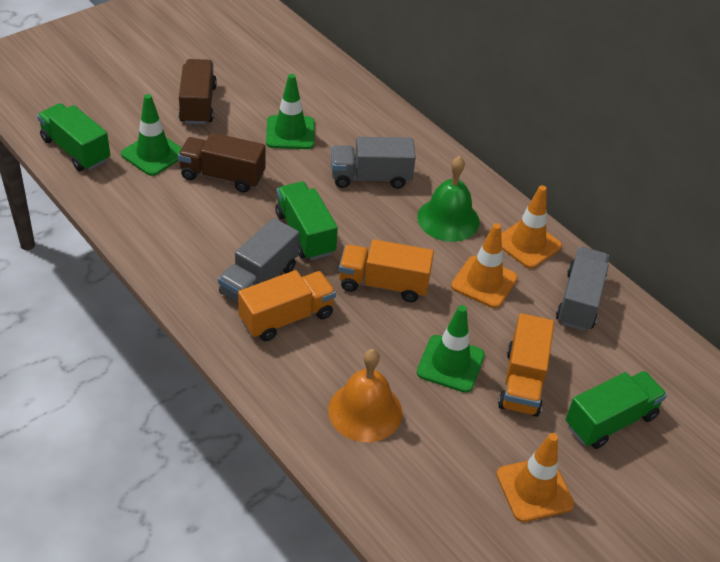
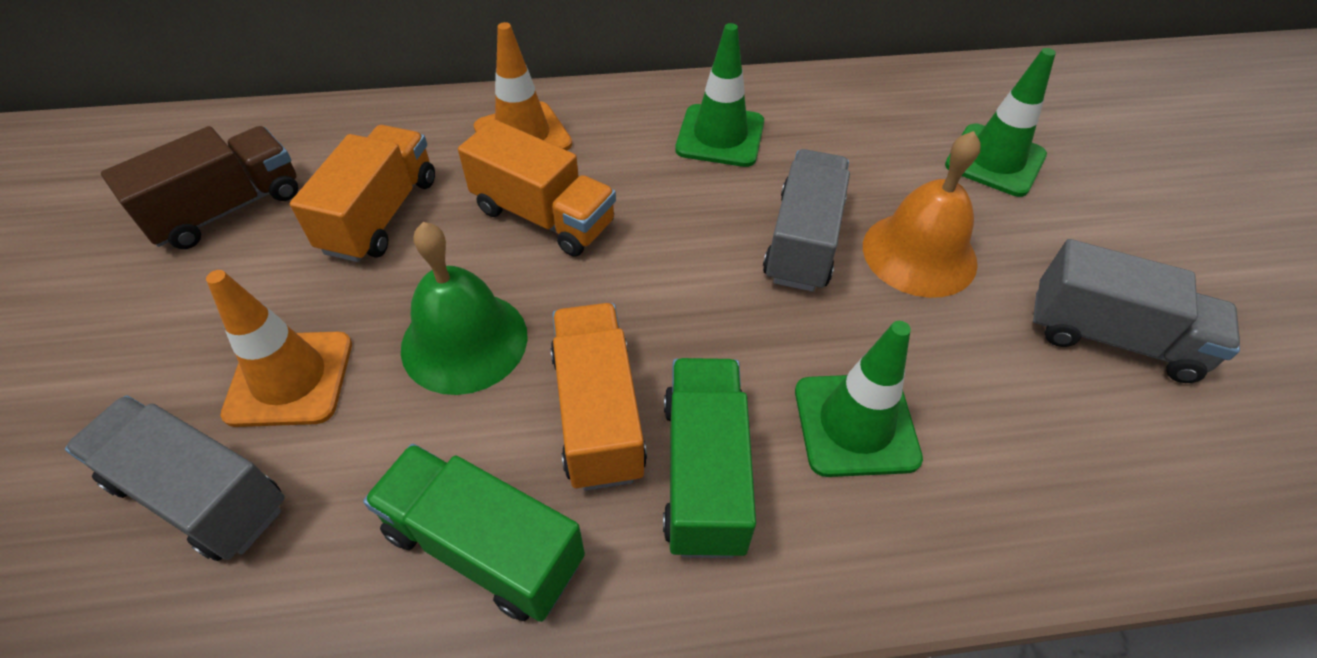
brown truck: [178,133,265,193] [179,59,217,125] = 2 -> [101,126,298,249] = 1
green truck: [37,103,110,171] [275,182,338,260] [566,371,667,449] = 3 -> [363,444,585,622] [663,358,756,558] = 2
orange traffic cone: [451,223,518,308] [496,433,574,522] [501,185,562,269] = 3 -> [206,270,352,427] [474,22,572,150] = 2

